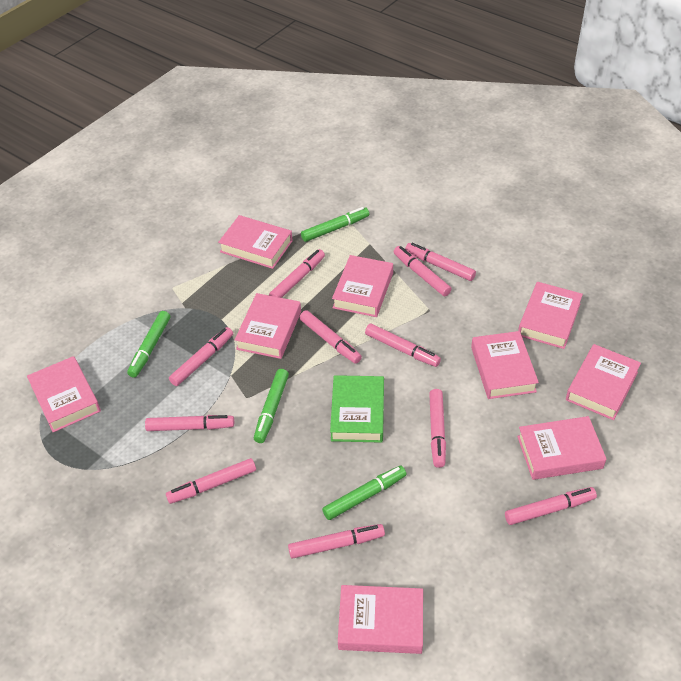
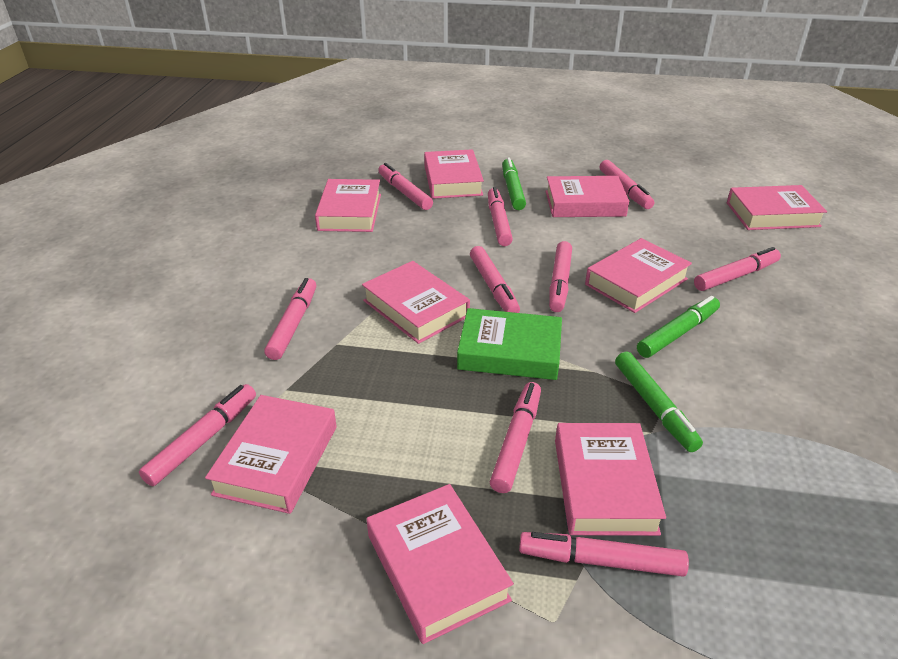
green marker: [127,311,170,378] [254,369,289,443] [301,207,369,242] [322,466,406,520] = 4 -> [502,157,526,210] [615,352,703,452] [637,296,720,358] = 3
pink marker: [145,415,234,431] [166,458,256,504] [169,327,233,386] [269,249,325,298] [288,524,385,559] [300,310,362,364] [365,324,441,367] [394,246,451,296] [405,243,476,281] [429,389,446,468] [505,487,597,525] = 11 -> [139,384,256,486] [264,278,316,360] [378,163,433,210] [470,246,520,313] [488,187,513,246] [490,382,541,493] [519,532,689,577] [549,241,572,312] [600,160,654,209] [694,247,781,291] = 10

